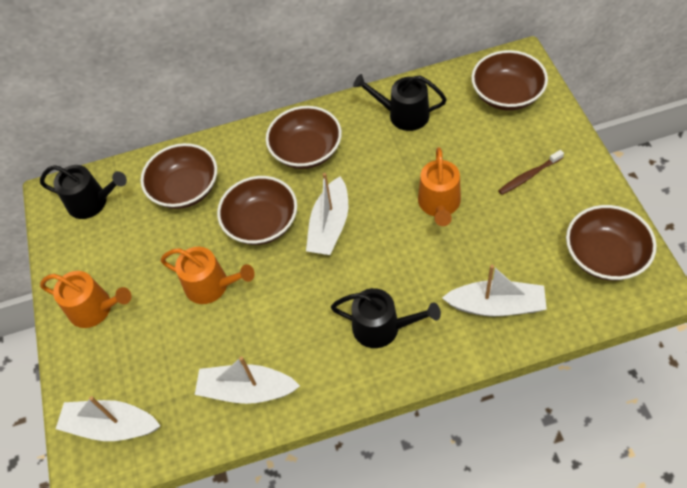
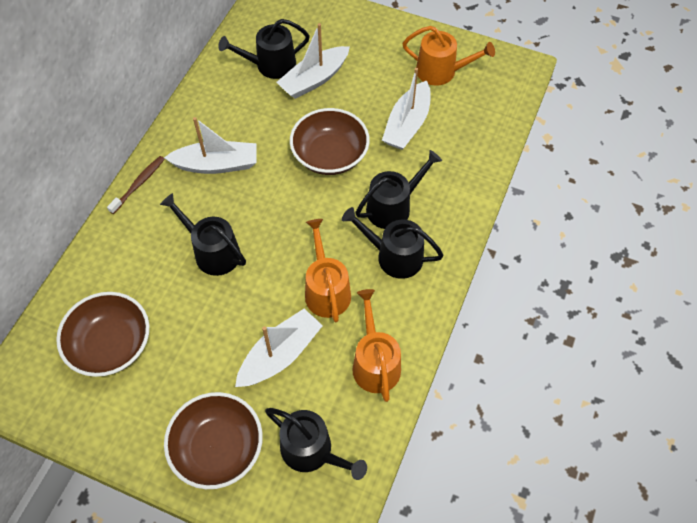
black watering can: [40,165,127,219] [331,288,441,348] [353,74,447,131] = 3 -> [160,193,246,276] [218,19,310,79] [265,408,367,480] [342,207,444,279] [356,150,442,229] = 5
brown bowl: [140,143,217,209] [217,176,297,245] [266,106,342,169] [471,50,548,111] [566,205,657,281] = 5 -> [56,292,149,377] [164,392,263,489] [290,108,370,175] = 3

